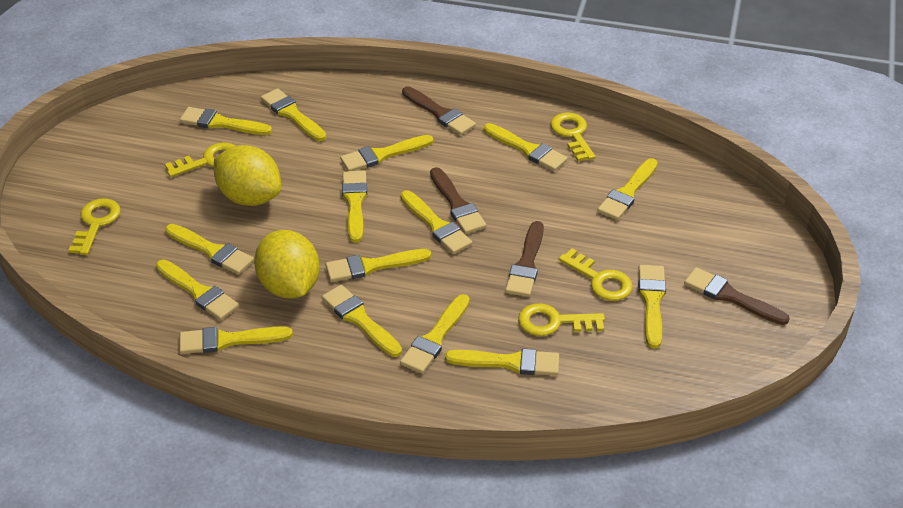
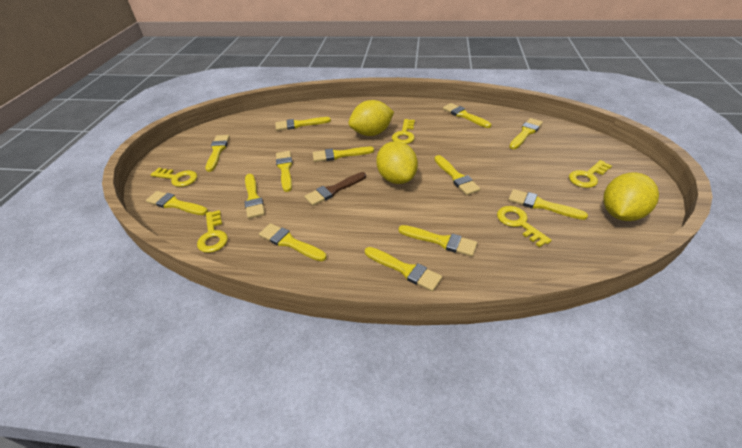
brown brush: [402,86,476,135] [430,167,487,234] [505,221,544,297] [684,267,790,325] = 4 -> [304,172,366,206] = 1
yellow brush: [156,260,239,320] [165,224,254,274] [179,326,293,354] [180,107,272,135] [261,88,327,141] [322,285,402,357] [325,249,431,282] [340,135,434,171] [342,170,367,243] [400,294,470,374] [401,191,472,254] [445,348,559,376] [484,123,568,171] [597,158,658,220] [638,265,666,348] = 15 -> [146,191,208,215] [206,135,230,172] [244,174,265,219] [259,223,327,261] [275,117,331,131] [276,151,293,192] [313,147,374,162] [365,247,442,291] [398,225,477,256] [434,155,480,195] [443,103,491,128] [508,189,588,220] [509,118,543,149] = 13
yellow lemon: [214,145,281,206] [254,230,320,299] = 2 -> [348,100,394,136] [376,141,418,184] [603,173,659,221] = 3

